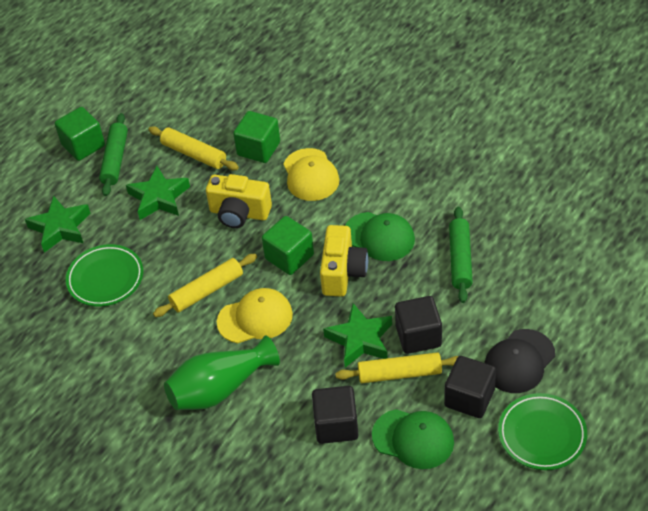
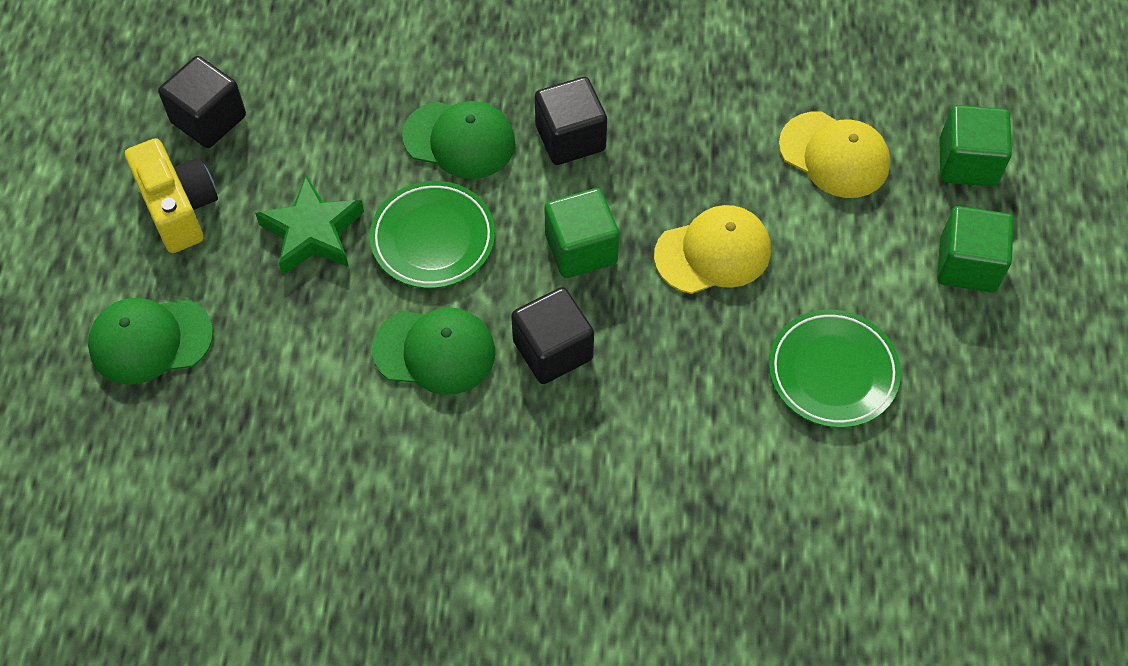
black cap: [484,329,555,393] = 1 -> none = 0
green cap: [345,212,415,261] [372,409,454,469] = 2 -> [88,298,213,384] [372,308,495,394] [402,101,515,179] = 3
green rolling pin: [99,113,128,196] [449,207,473,303] = 2 -> none = 0
green star: [25,195,90,253] [126,166,190,220] [323,303,392,367] = 3 -> [255,175,364,275] = 1
green vase: [164,335,280,410] = 1 -> none = 0
yellow camera: [206,174,272,228] [320,225,368,297] = 2 -> [125,138,218,253] = 1
yellow rolling pin: [148,126,239,170] [153,254,257,317] [335,352,458,383] = 3 -> none = 0

